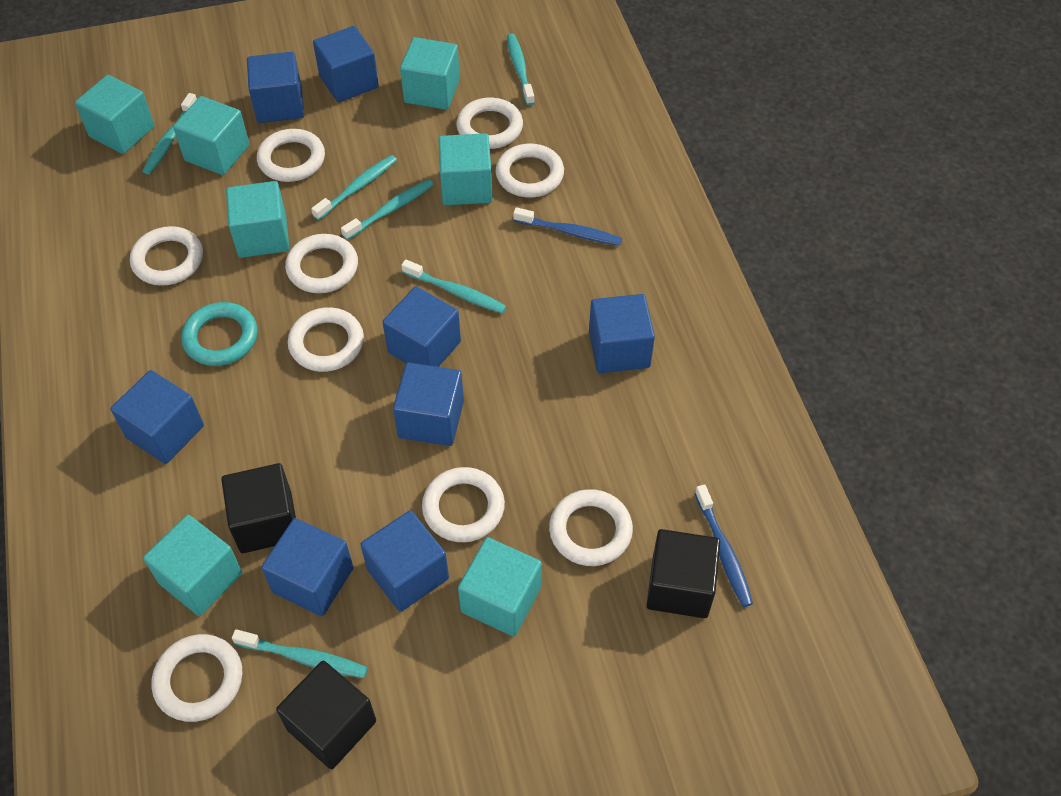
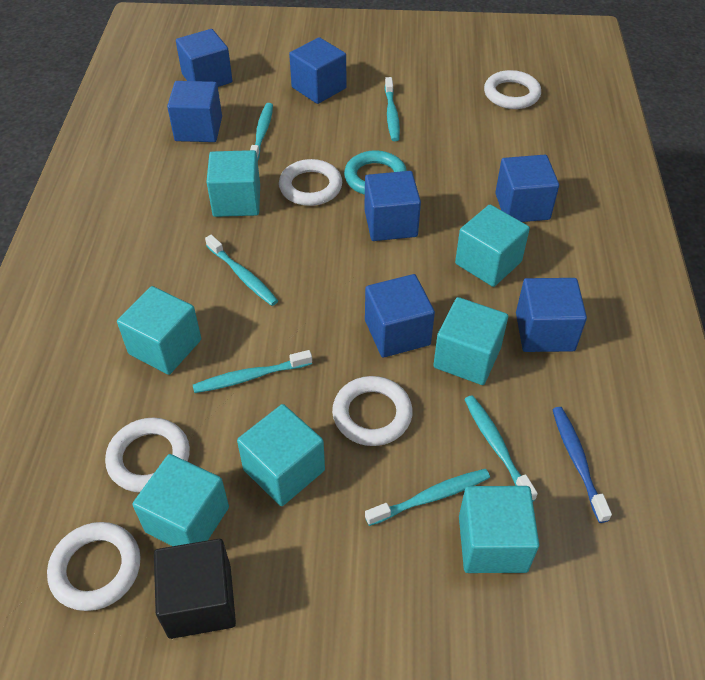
black cube: [221,463,296,553] [276,661,376,769] [646,529,720,618] = 3 -> [154,539,236,639] = 1
blue cube: [111,370,204,464] [247,52,304,123] [261,518,353,616] [313,26,379,102] [360,510,449,612] [383,286,461,367] [393,363,464,446] [589,294,655,373] = 8 -> [167,81,222,142] [176,29,233,87] [289,37,346,104] [364,171,421,241] [365,274,435,358] [495,155,559,222] [516,278,587,352] = 7
blue toothbrush: [513,207,622,246] [695,484,753,607] = 2 -> [552,407,612,523] = 1
white ring: [130,226,203,286] [152,634,242,722] [257,129,325,182] [285,234,358,293] [288,307,364,372] [422,467,505,542] [456,98,523,149] [496,144,564,198] [549,489,633,566] = 9 -> [47,522,141,611] [105,418,190,493] [279,159,342,206] [332,376,413,446] [484,70,541,109] = 5

